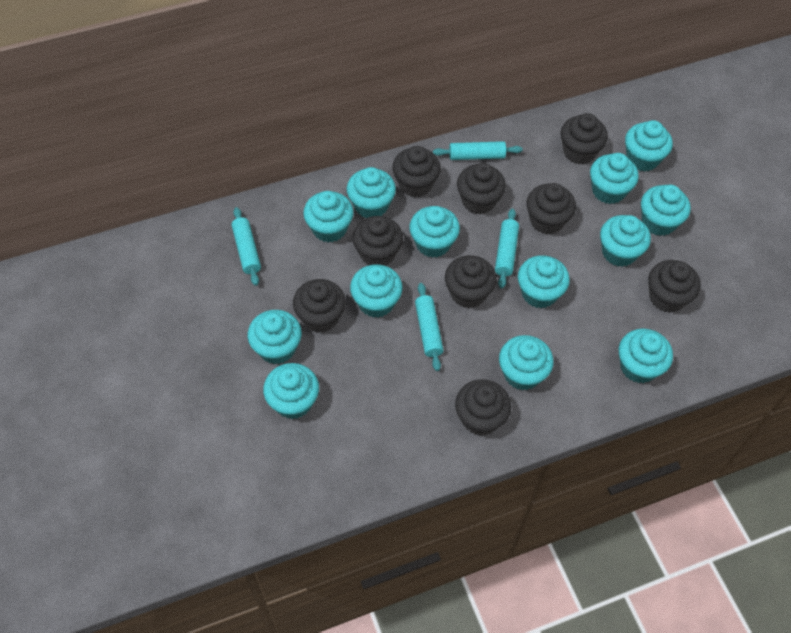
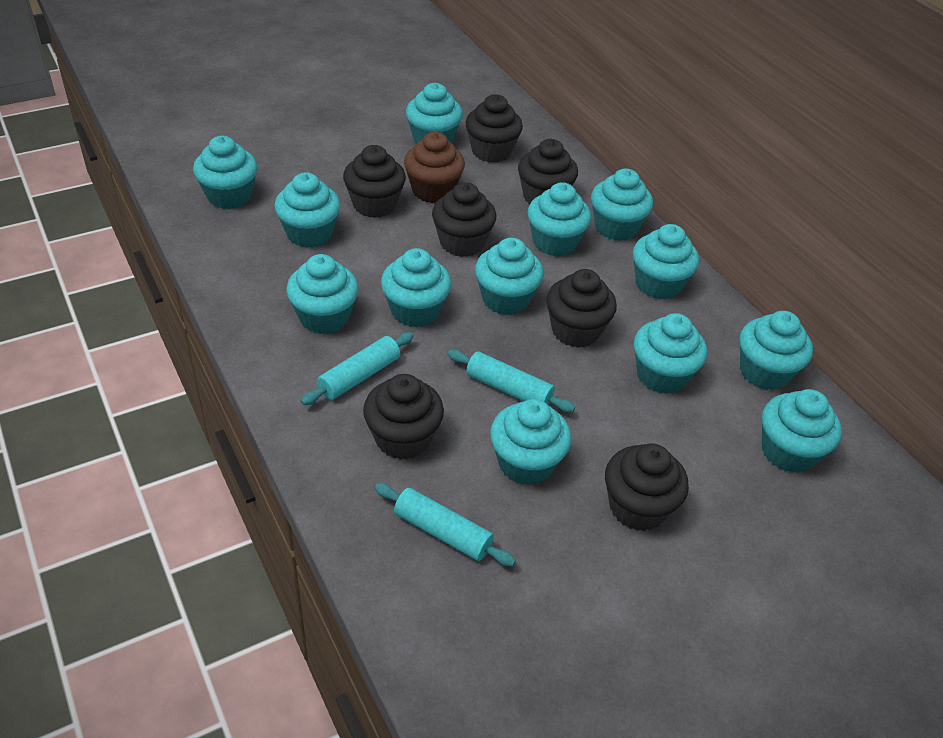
black cupcake: [293,279,346,333] [352,216,403,266] [392,146,441,197] [445,255,497,308] [455,379,511,436] [457,163,506,214] [527,183,576,235] [560,113,608,164] [648,260,701,313] = 9 -> [343,145,406,218] [363,374,444,460] [432,182,496,257] [465,94,523,163] [518,139,578,204] [546,269,617,348] [605,443,689,531] = 7
brown cupcake: none = 0 -> [404,132,465,203] = 1
turquoise rolling pin: [231,207,261,286] [415,283,444,371] [433,141,523,160] [495,209,519,288] = 4 -> [301,332,414,405] [375,483,516,566] [448,350,575,412] = 3

